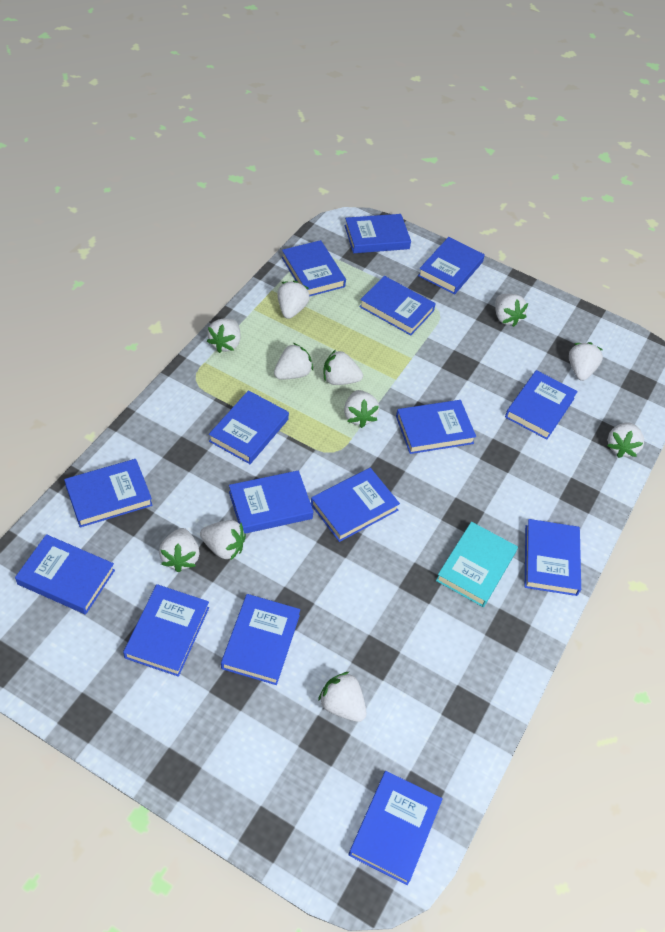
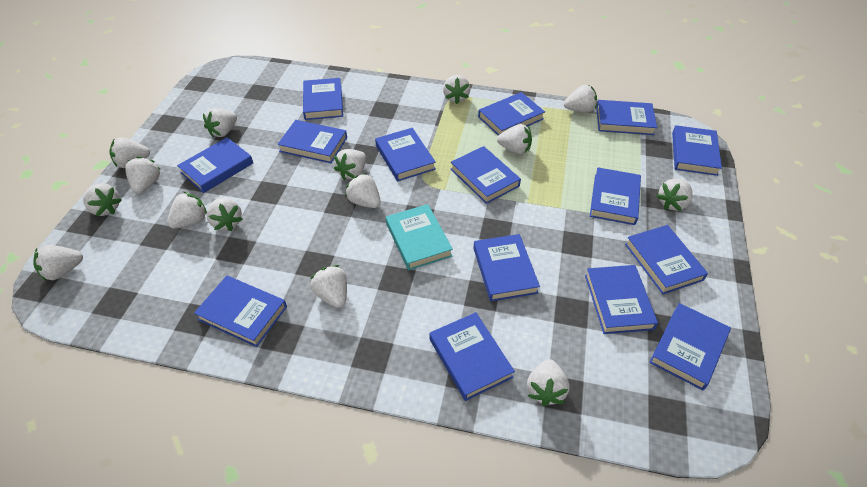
white strawberry: [159,528,200,572] [200,520,246,561] [207,318,240,353] [274,343,313,379] [277,281,310,319] [318,672,366,722] [324,350,363,385] [344,390,380,428] [495,294,528,327] [569,342,603,381] [607,422,644,458] = 11 -> [33,245,83,281] [83,183,122,216] [109,137,150,168] [125,156,161,194] [167,192,207,229] [203,108,237,137] [206,198,242,231] [310,265,347,308] [334,149,366,180] [345,173,381,208] [443,75,470,104] [497,124,532,154] [527,359,570,407] [564,85,597,113] [657,179,692,211] = 15

